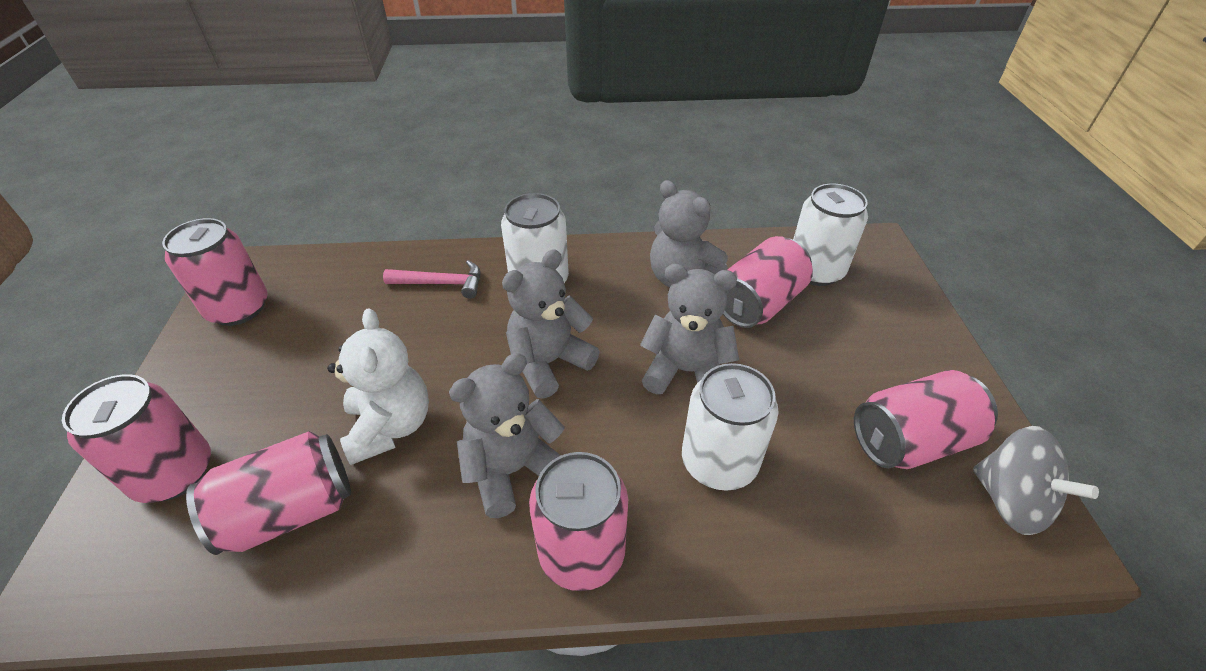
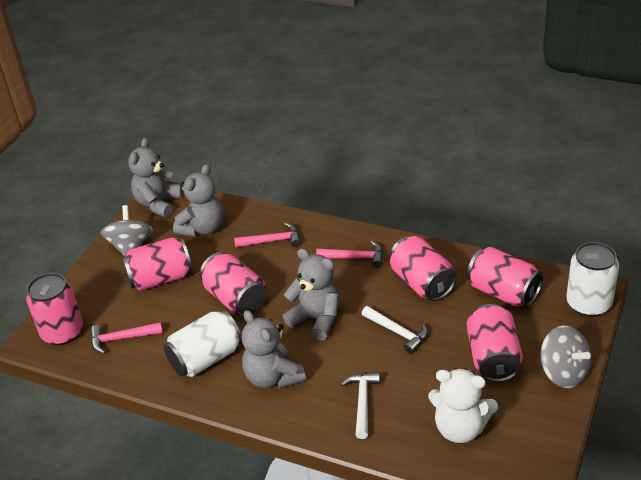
grey spinning top: [973,426,1099,535] = 1 -> [100,205,153,256] [540,326,591,388] = 2
pink hammer: [383,260,480,299] = 1 -> [90,322,163,354] [234,223,301,247] [316,241,383,268] = 3
white can: [501,193,569,283] [682,363,779,491] [793,184,868,286] = 3 -> [164,310,242,377] [566,242,619,317] = 2
white hammer: none = 0 -> [341,372,380,439] [362,306,428,354] = 2

